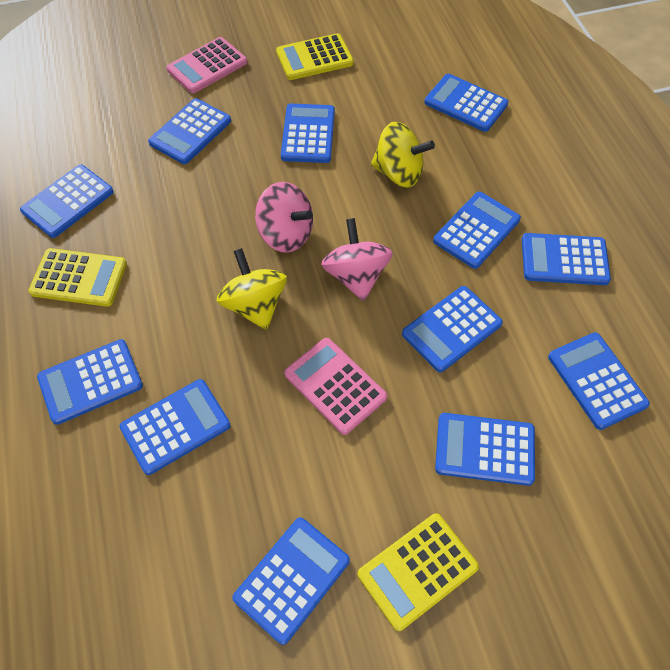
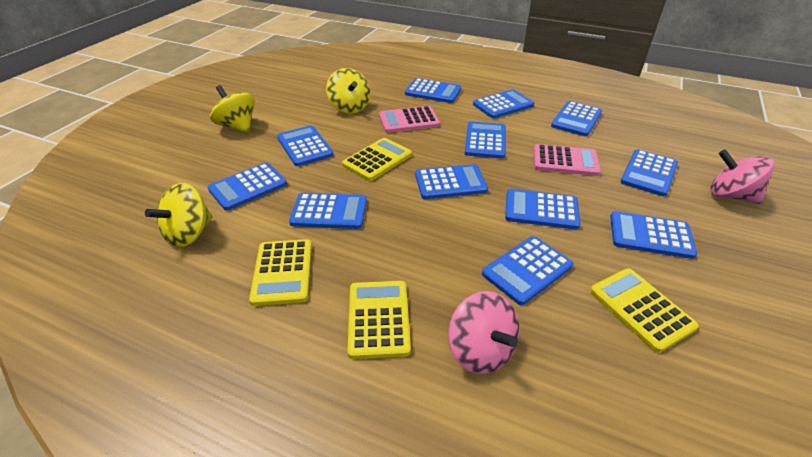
yellow calculator: [28,248,127,307] [276,33,354,80] [358,513,479,631] = 3 -> [249,239,312,306] [342,138,412,181] [347,281,411,359] [590,268,699,353] = 4
yellow spinning top: [217,248,287,330] [371,122,435,187] = 2 -> [145,183,212,247] [210,85,255,133] [326,68,370,114] = 3

